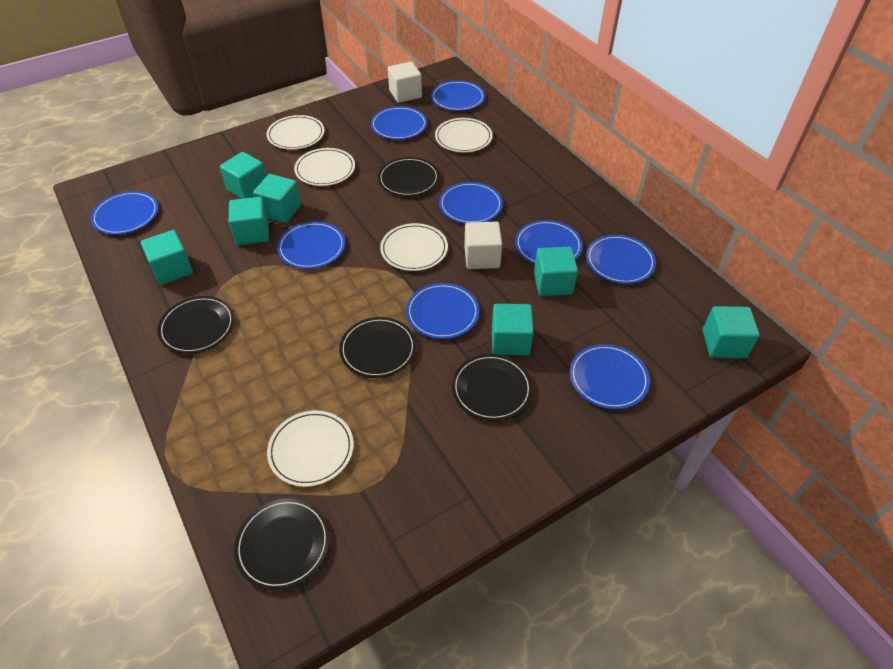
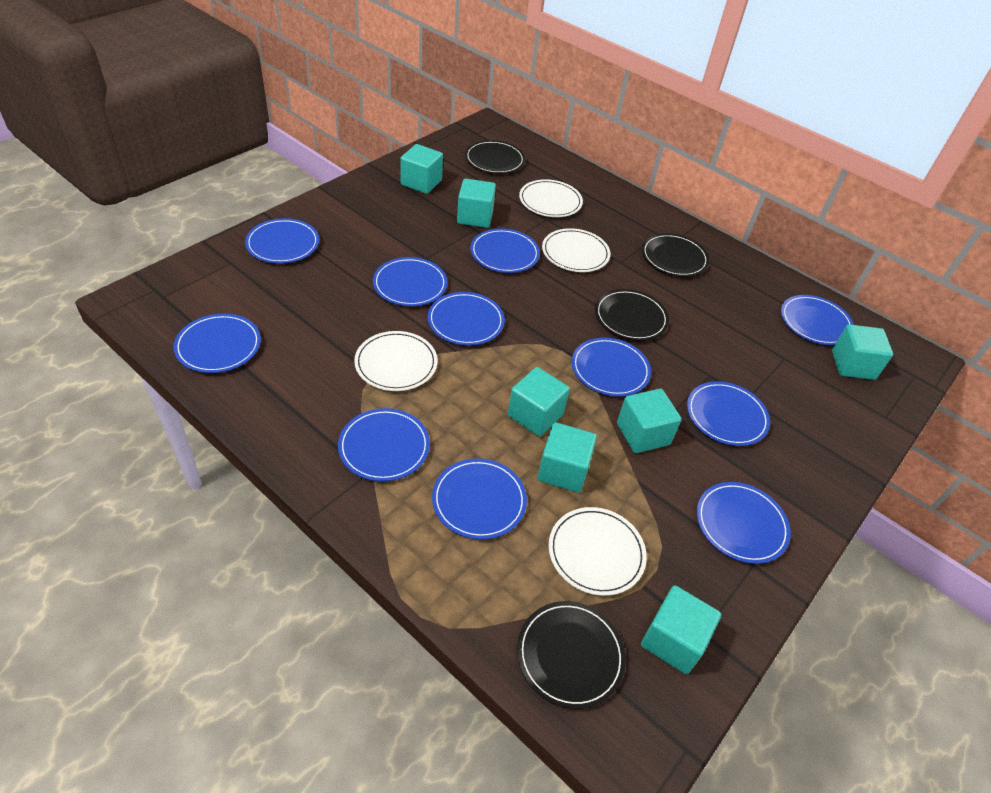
black plate: [158,296,235,354] [234,498,330,590] [339,317,416,378] [378,157,439,197] [452,354,532,421] = 5 -> [465,140,525,174] [517,601,626,709] [595,289,669,341] [642,233,709,277] = 4
blue plate: [91,191,158,235] [277,222,345,269] [371,106,427,140] [406,283,479,339] [431,80,485,111] [439,182,503,224] [515,220,583,264] [570,344,650,409] [586,235,656,284] = 9 -> [174,314,261,373] [245,218,319,263] [338,408,430,481] [373,257,447,306] [428,292,505,345] [432,459,527,540] [470,228,540,273] [572,337,651,397] [687,381,770,446] [697,482,791,564] [781,295,854,345] = 11
white cube: [388,62,422,103] [464,222,502,269] = 2 -> none = 0
white plate: [267,115,325,150] [267,411,354,487] [294,148,355,186] [380,223,448,271] [435,118,493,153] = 5 -> [354,331,437,391] [519,179,583,217] [542,228,611,272] [549,507,647,596] = 4

